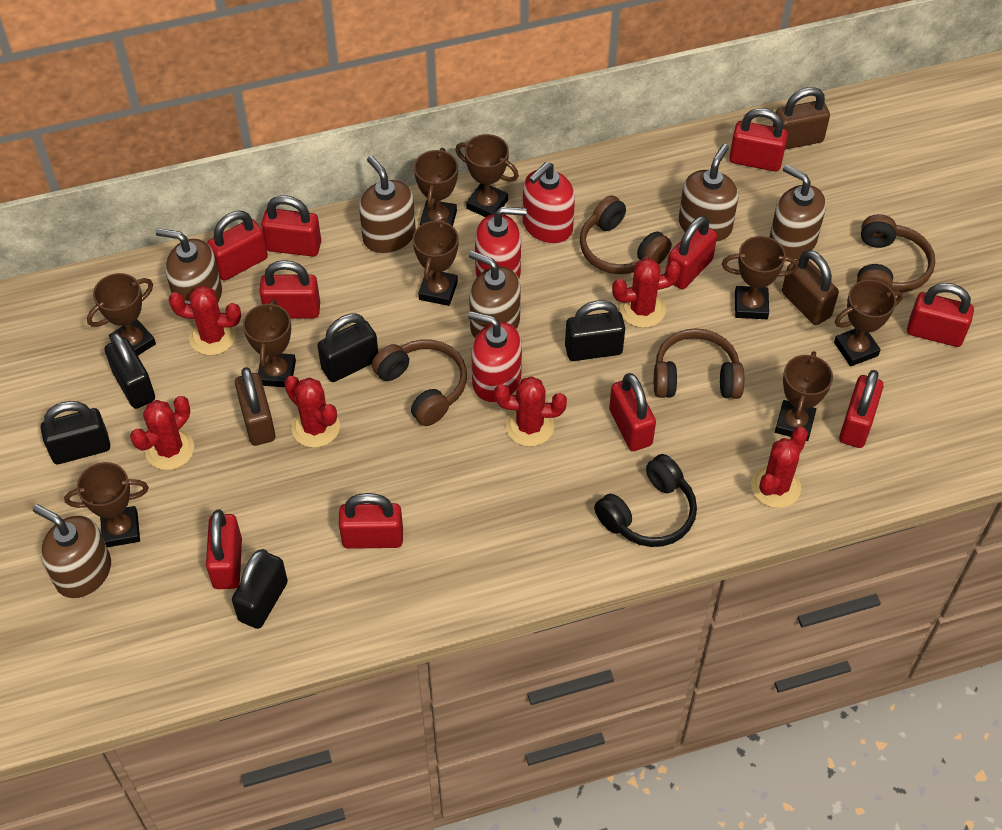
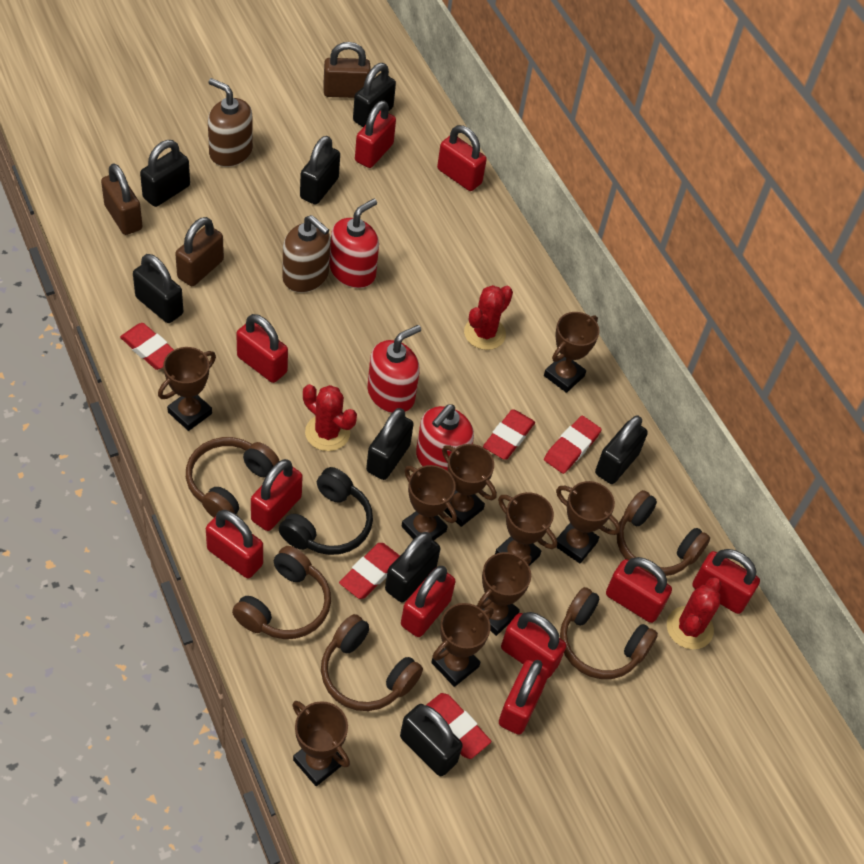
black padlock: [41,401,110,464] [104,332,155,409] [232,549,288,629] [317,314,378,382] [565,300,625,361] = 5 -> [133,254,183,323] [140,140,190,207] [300,136,340,205] [353,63,396,127] [366,408,414,480] [385,532,440,602] [400,704,463,776] [595,416,648,484] = 8
brown headphones: [372,339,467,426] [580,195,672,274] [654,328,744,399] [857,214,935,292] = 4 -> [186,437,279,518] [232,546,331,639] [321,614,423,711] [560,587,658,679] [617,490,710,576] = 5
brown soap dispenser: [33,504,111,598] [156,228,222,304] [359,156,416,254] [469,251,521,338] [679,144,738,242] [769,164,826,260] = 6 -> [208,78,253,167] [282,215,331,293] = 2
red cactus: [130,396,194,470] [169,285,241,355] [284,376,340,448] [494,376,567,446] [612,258,681,328] [751,427,808,508] = 6 -> [303,384,357,451] [464,285,513,350] [667,578,721,649] = 3
red eraser: none = 0 -> [120,323,174,370] [339,543,400,599] [426,693,491,759] [483,409,535,460] [544,416,601,474] = 5

